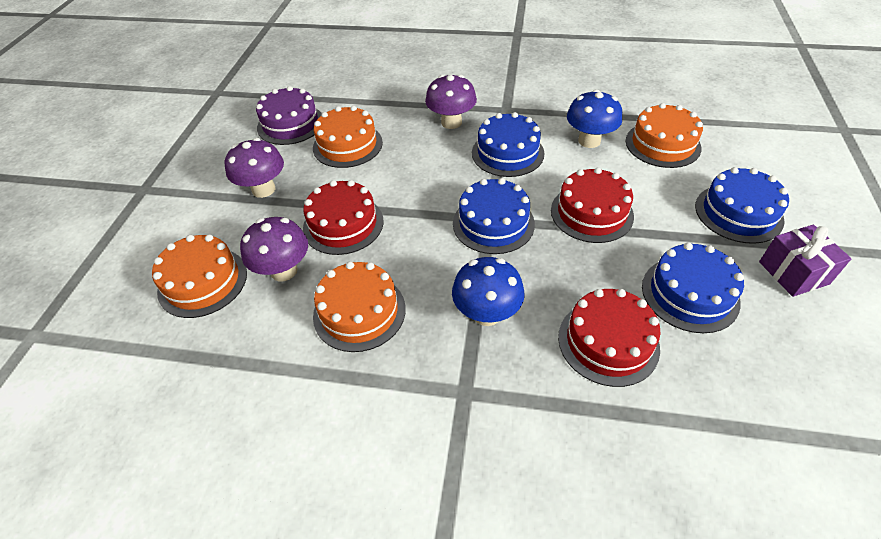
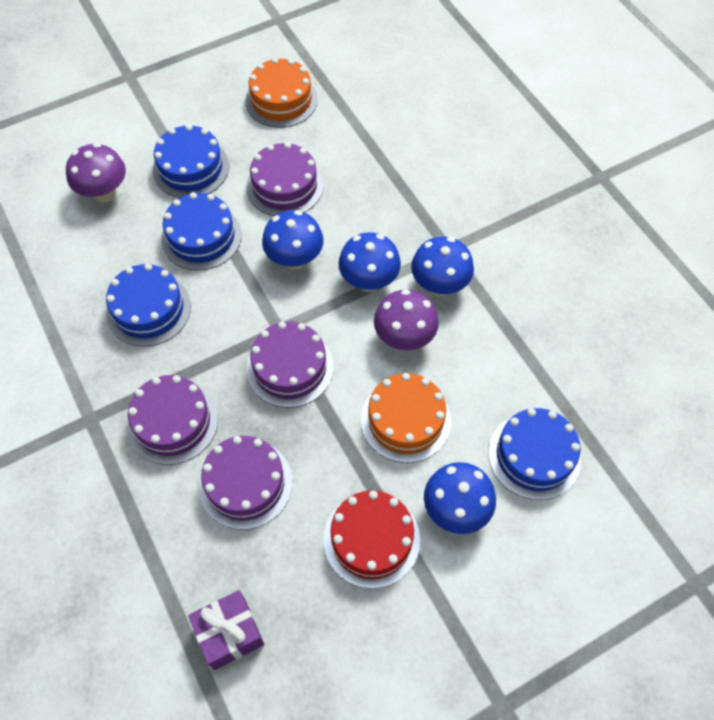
blue mushroom: [452,257,525,326] [567,89,622,148] = 2 -> [262,210,324,270] [338,232,401,292] [411,237,474,296] [424,462,496,534] = 4
orange cake: [152,235,247,318] [313,106,383,168] [313,262,406,352] [626,103,703,168] = 4 -> [245,58,318,128] [361,373,451,463] = 2
purple cake: [256,86,322,145] = 1 -> [127,375,218,465] [199,436,292,530] [246,142,324,216] [246,322,334,408] = 4
purple mushroom: [225,138,284,198] [240,217,308,282] [425,75,477,129] = 3 -> [66,143,126,203] [374,289,439,350] = 2
red cake: [303,180,384,255] [551,167,634,243] [558,289,660,387] = 3 -> [324,490,420,589] = 1

